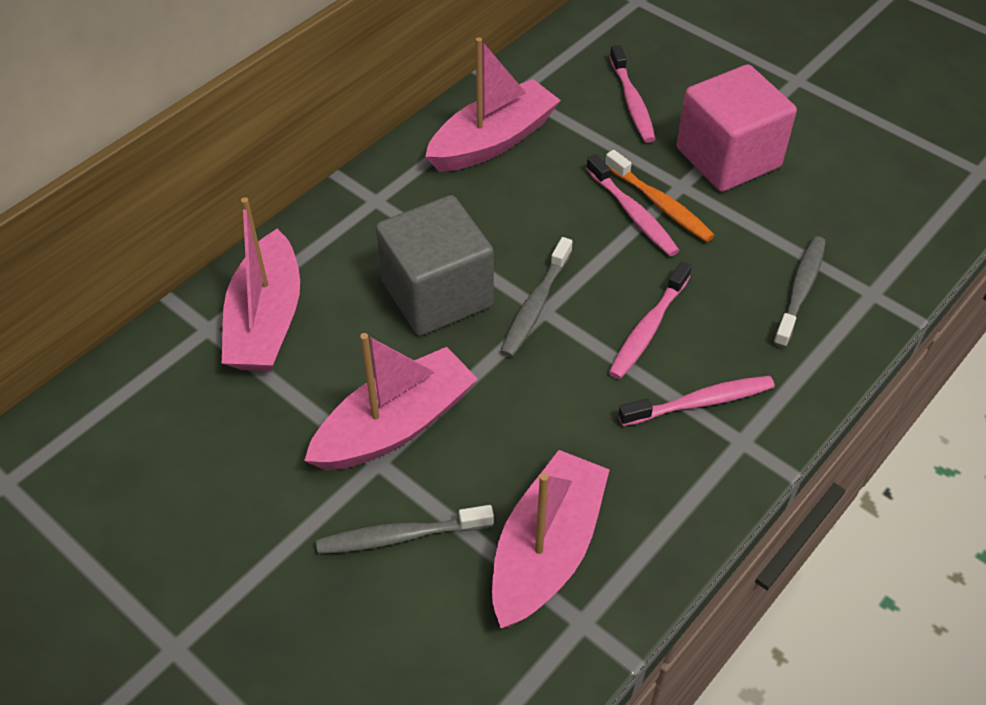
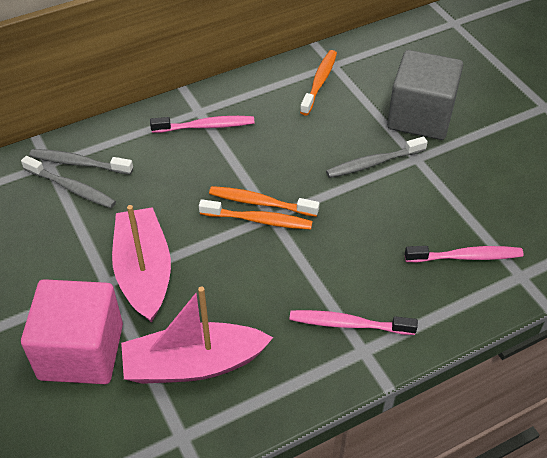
orange toothbrush: [605,150,715,242] = 1 -> [199,199,313,229] [209,186,320,217] [300,50,337,116] = 3
pink boat: [222,197,300,371] [304,333,478,470] [425,37,561,172] [492,450,610,628] = 4 -> [112,205,171,323] [121,286,273,384] = 2
pink toothbrush: [586,154,680,256] [609,261,692,379] [610,45,655,143] [618,376,775,426] = 4 -> [150,116,255,133] [290,310,418,335] [405,246,524,262] = 3

